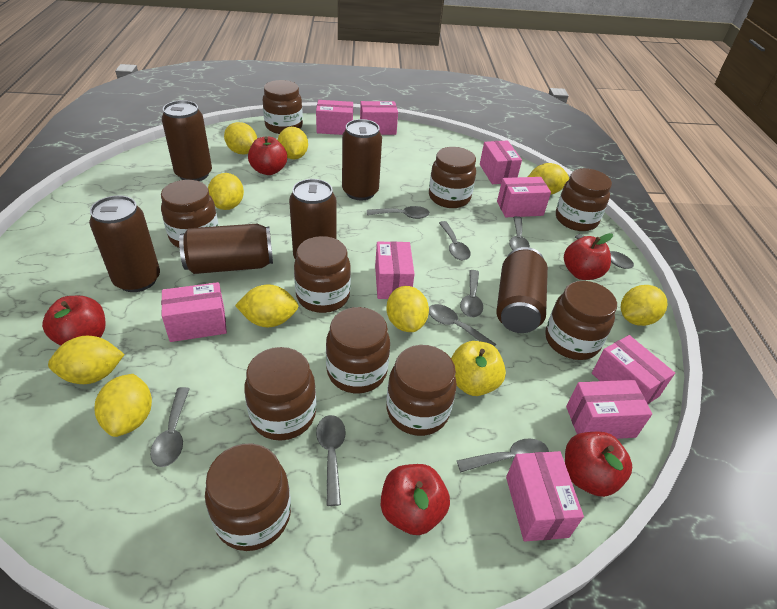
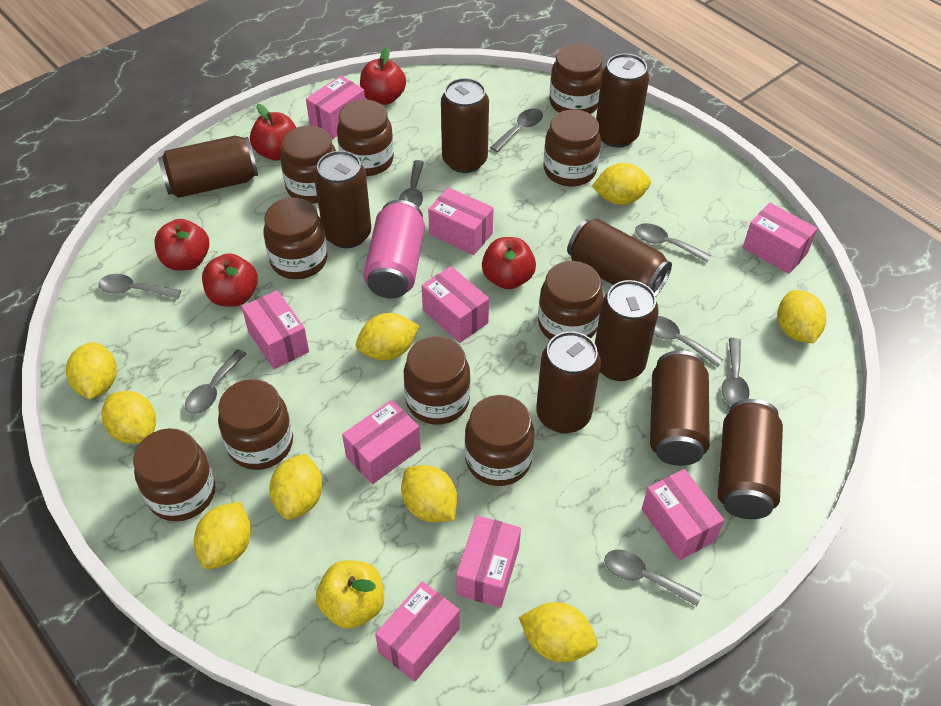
brown can: [89,195,160,292] [162,100,212,181] [179,224,273,274] [289,179,336,260] [342,119,382,200] [497,247,548,333] = 6 -> [158,136,258,198] [314,151,371,248] [441,78,489,173] [536,331,601,433] [567,219,672,297] [595,280,659,381] [596,54,649,148] [650,350,710,466] [718,399,783,519] = 9
grey spoon: [150,387,190,467] [316,415,346,506] [367,206,430,219] [429,304,496,347] [439,221,471,260] [457,439,549,472] [460,270,483,317] [509,216,530,250] [575,234,634,269] = 9 -> [98,274,181,299] [185,349,246,414] [399,160,424,208] [490,108,543,152] [604,549,702,606] [635,223,711,262] [654,316,723,367] [722,338,750,405] = 8
pink can: none = 0 -> [363,200,425,299] = 1

